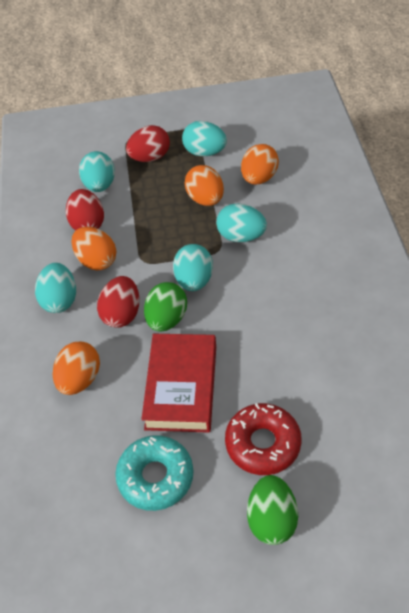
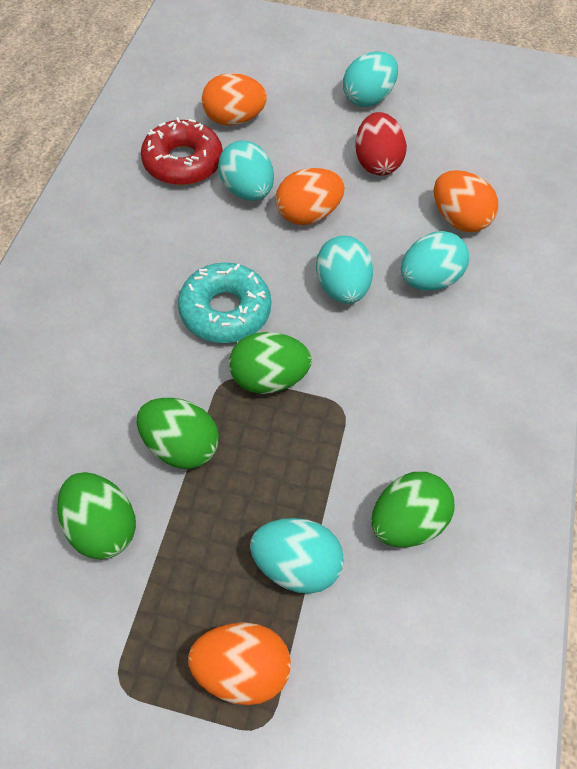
green egg: [144,282,187,332] [247,475,298,545] = 2 -> [57,472,136,559] [137,398,219,469] [229,332,312,394] [371,472,455,547] = 4
red book: [141,334,216,433] = 1 -> none = 0
red egg: [66,189,104,231] [97,276,140,328] [126,125,170,162] = 3 -> [355,112,407,176] = 1

